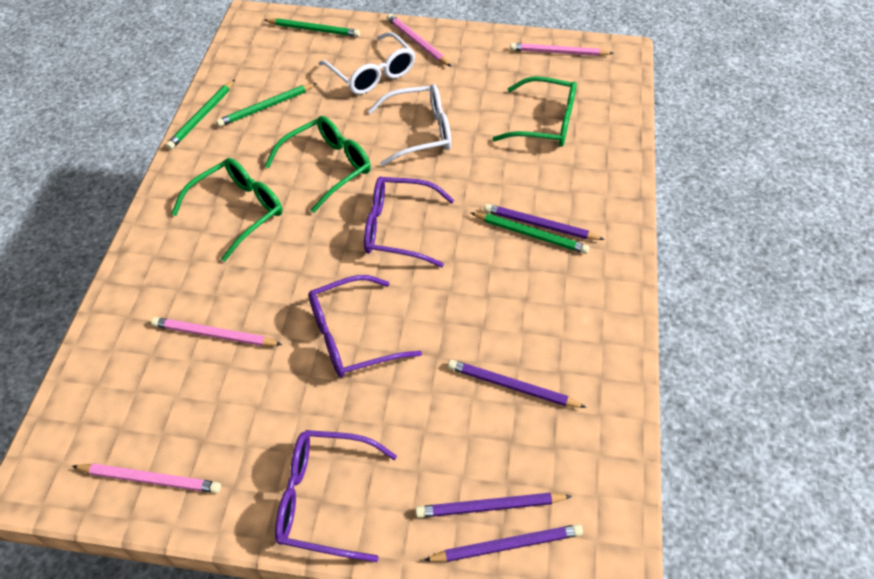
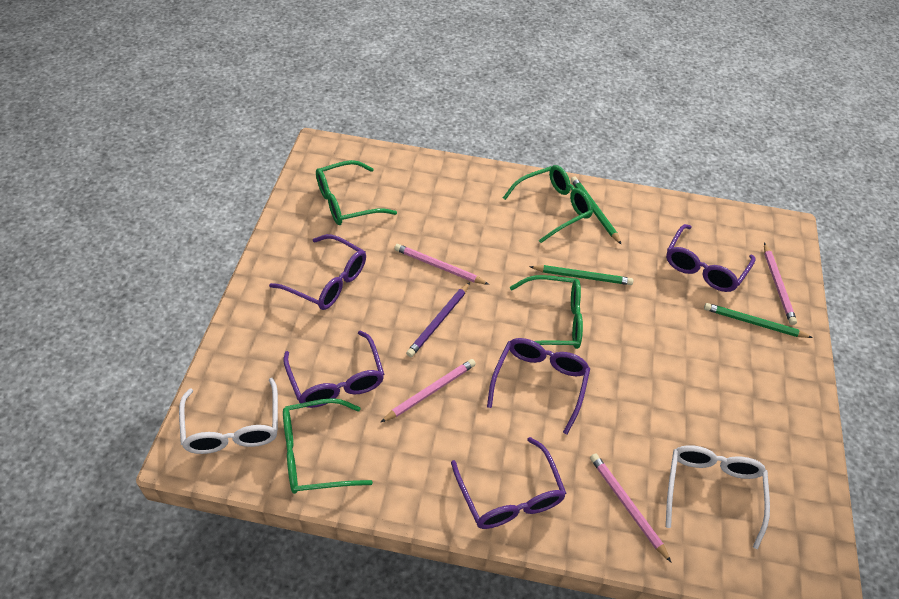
green glasses: [172,158,283,262] [265,116,371,213] [493,76,577,147] = 3 -> [283,398,373,494] [316,160,397,225] [503,165,593,243] [510,275,583,349] = 4
green pencil: [166,79,235,150] [216,83,317,127] [264,18,360,37] [471,212,590,254] = 4 -> [529,265,633,285] [571,176,622,245] [704,303,813,338] = 3
purple glasses: [275,430,397,562] [308,275,422,377] [364,176,454,267] = 3 -> [269,234,366,310] [283,330,384,408] [451,437,566,529] [487,338,590,435] [666,224,755,292] = 5
purple pencil: [415,493,572,518] [424,524,583,562] [448,360,587,408] [484,204,605,240] = 4 -> [406,283,470,357] = 1

